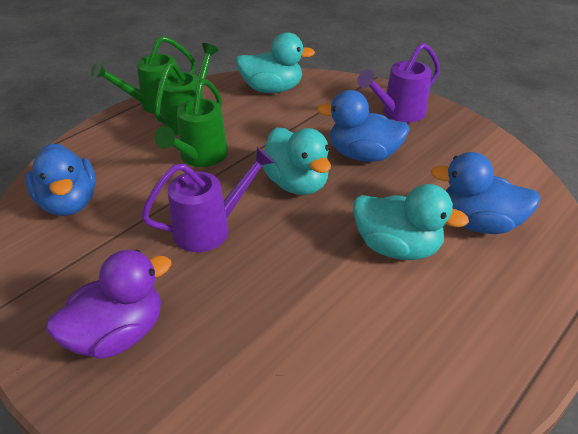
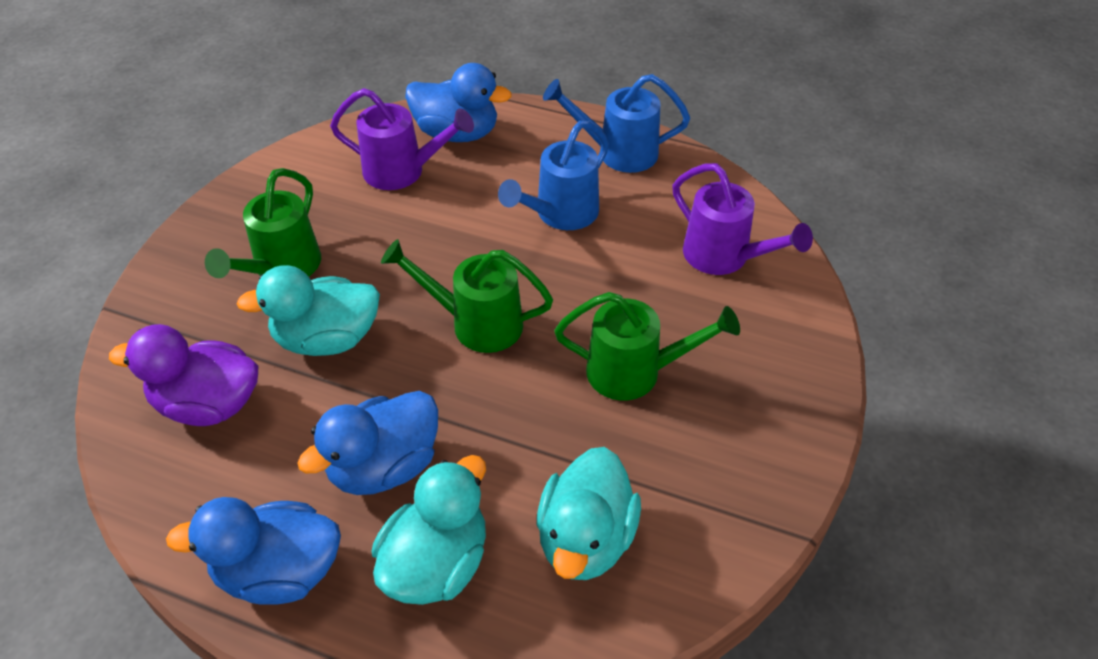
blue watering can: none = 0 -> [498,121,609,230] [543,74,690,173] = 2

